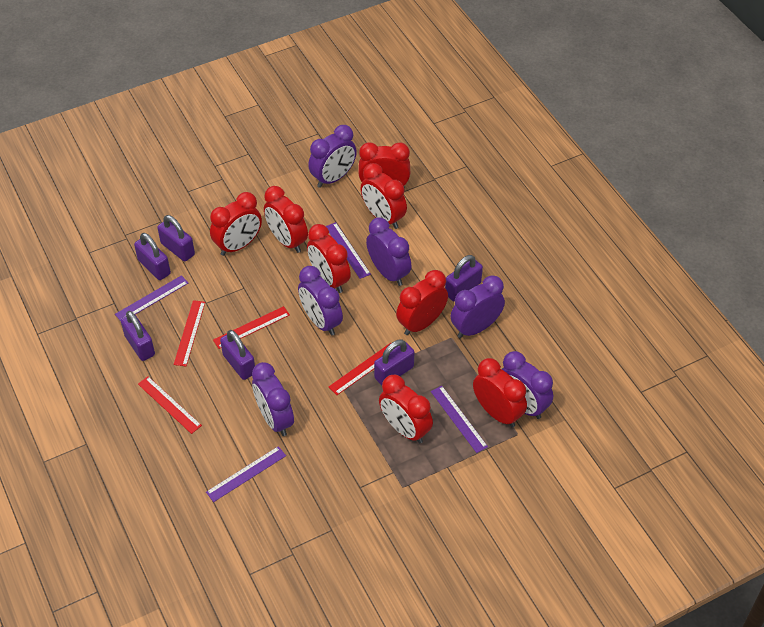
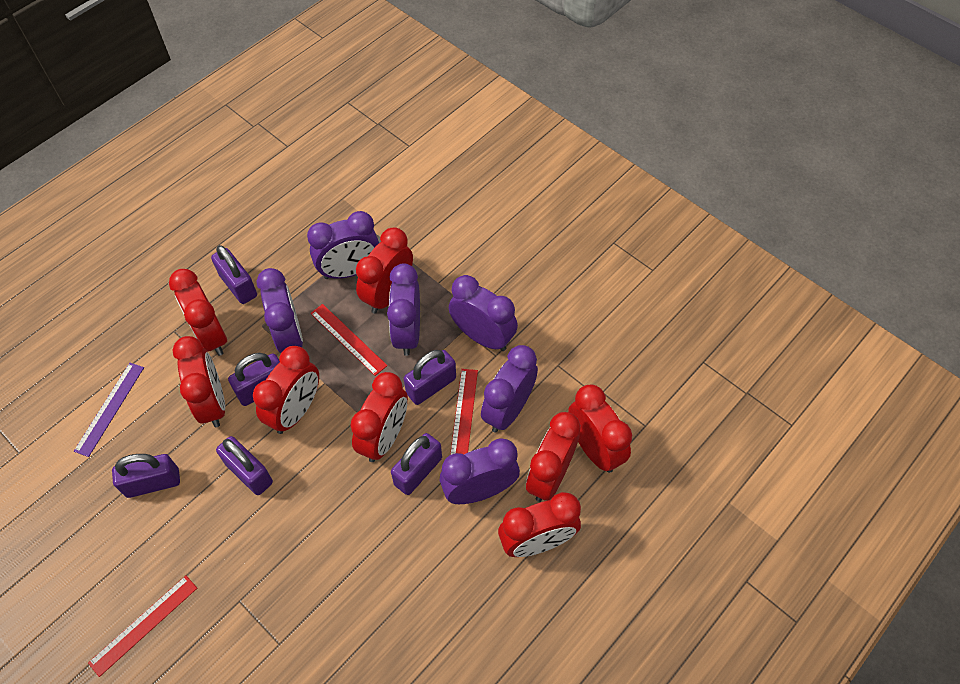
purple ruler: [115,275,188,321] [206,446,286,502] [326,222,371,279] [431,386,488,453] = 4 -> [74,363,144,457] = 1
red ruler: [138,376,202,434] [173,300,205,367] [213,306,290,349] [329,343,391,395] = 4 -> [88,576,197,677] [310,304,387,376] [450,369,478,455] = 3

